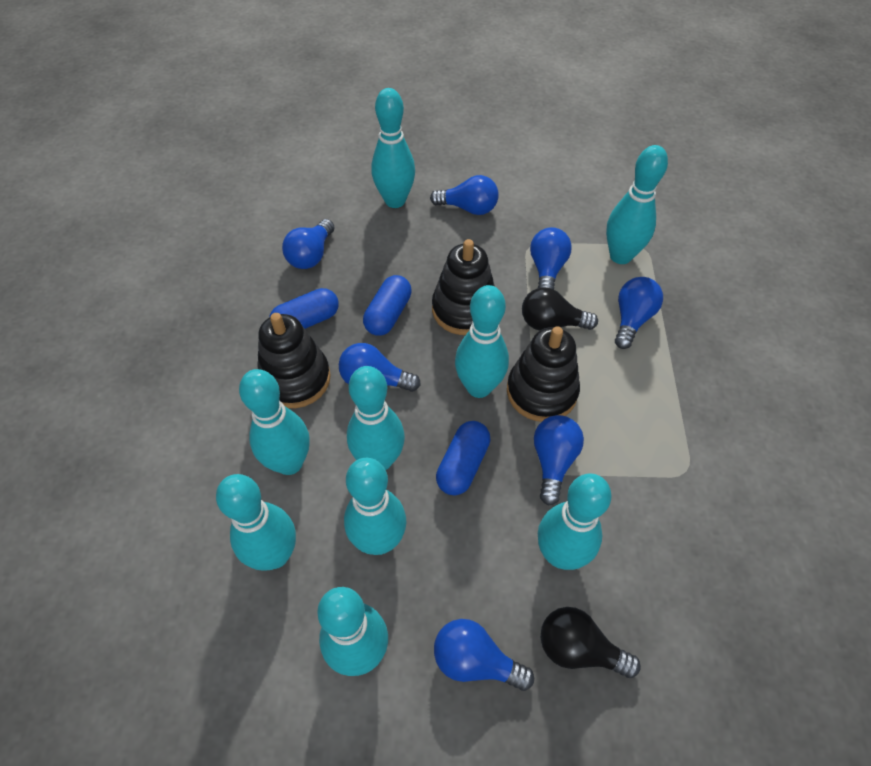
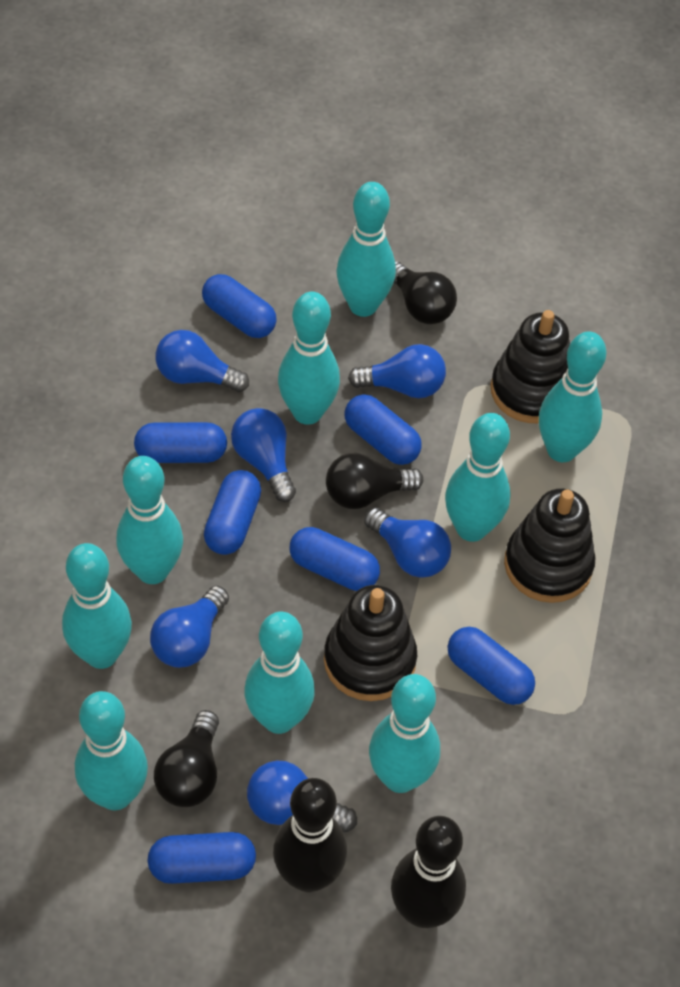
black bowling pin: none = 0 -> [273,778,347,892] [391,816,466,928] = 2
black light bulb: [522,287,598,331] [541,607,641,678] = 2 -> [154,710,219,807] [326,453,423,509] [394,261,457,324] = 3
blue capsule: [269,288,339,329] [363,275,412,336] [436,421,490,495] = 3 -> [134,422,227,463] [147,832,256,884] [202,274,277,338] [204,470,261,555] [290,527,380,591] [345,394,422,465] [448,627,535,705] = 7
blue light bulb: [282,219,335,269] [339,343,421,392] [430,175,499,215] [434,619,534,691] [530,227,572,289] [534,415,584,506] [615,277,663,349] = 7 -> [150,586,229,668] [155,330,249,392] [231,408,296,502] [247,761,357,832] [348,344,446,398] [364,508,451,578] = 6

